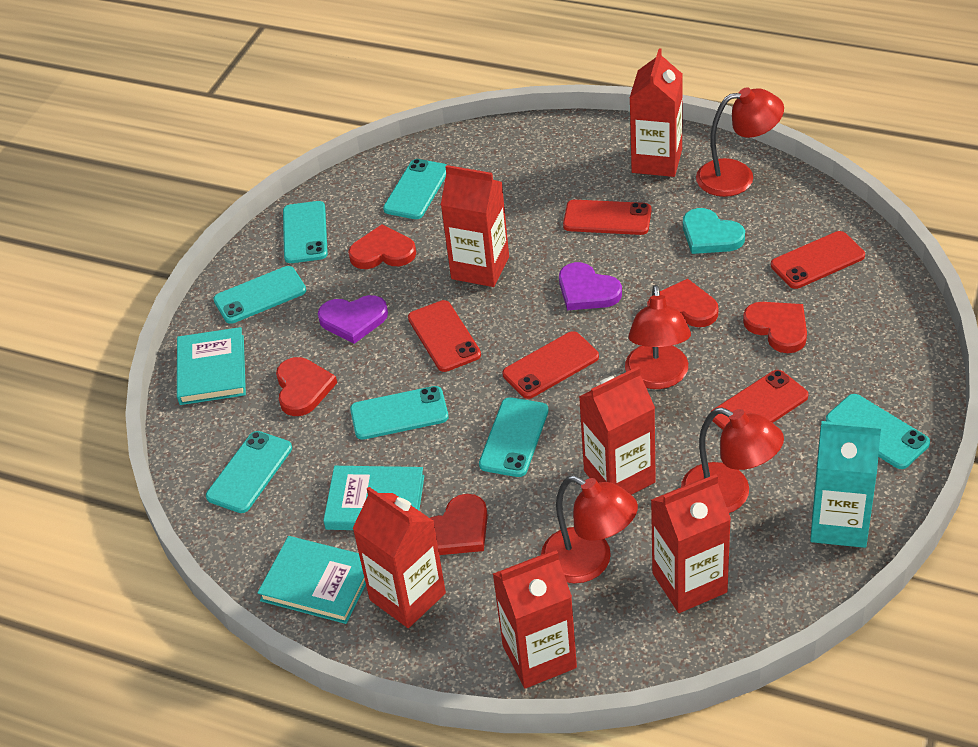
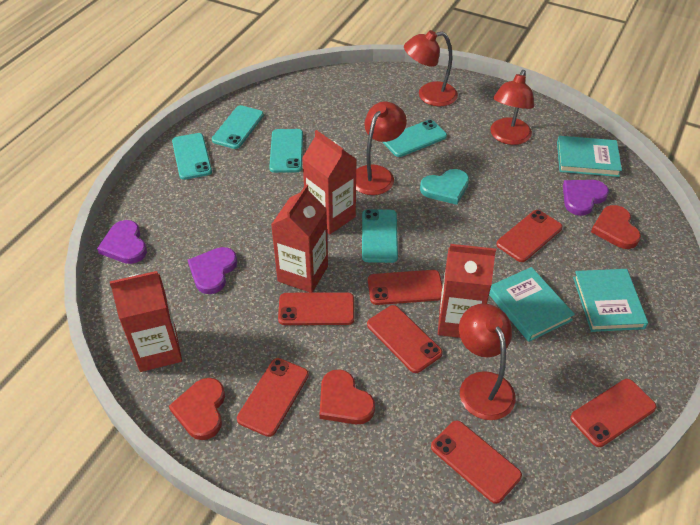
purple heart: [318,295,388,344] [559,262,622,310] = 2 -> [97,220,147,264] [188,247,237,294] [563,180,609,216] = 3
red carton: [352,487,446,628] [441,165,509,287] [493,550,577,689] [579,366,656,495] [630,48,683,177] [651,474,731,613] = 6 -> [110,271,182,372] [271,184,328,293] [302,130,357,235] [438,244,496,338] = 4
red heart: [276,357,337,416] [348,224,416,269] [430,494,488,555] [647,279,718,327] [743,302,807,353] = 5 -> [169,378,225,440] [320,369,375,424] [591,205,641,249] = 3
red phone: [408,300,481,372] [502,331,599,399] [563,200,652,235] [711,370,808,430] [771,231,865,289] = 5 -> [237,358,309,437] [278,292,354,325] [367,305,443,373] [368,270,443,305] [431,420,522,504] [496,210,563,262] [570,379,657,447] = 7
turquoise carton: [810,421,881,548] = 1 -> none = 0
turquoise phone: [206,431,292,513] [213,266,306,324] [283,201,328,263] [350,386,448,440] [383,159,447,219] [479,397,549,477] [826,394,930,469] = 7 -> [172,133,212,180] [212,105,264,149] [269,129,303,173] [362,209,398,263] [383,120,447,157] = 5

